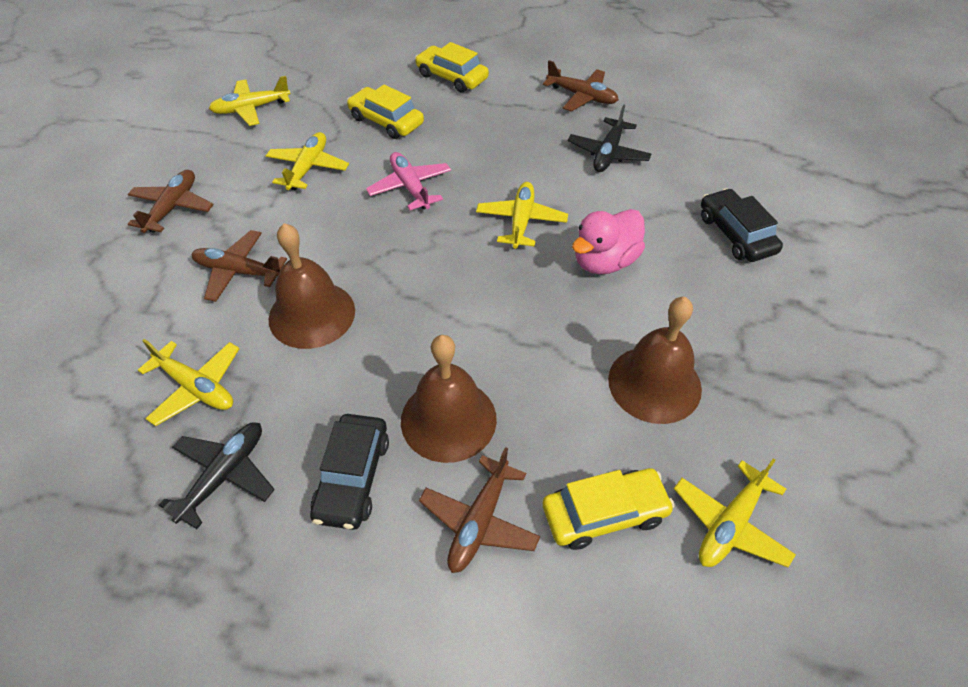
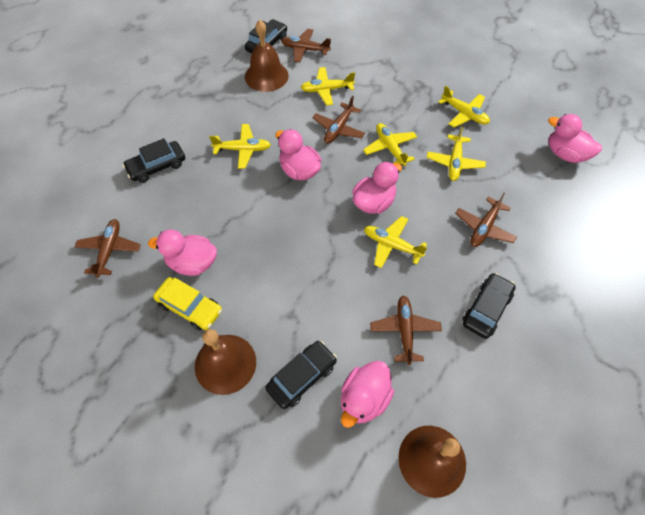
black car: [310,414,389,530] [701,188,783,262] = 2 -> [123,138,185,183] [245,19,287,53] [265,341,337,409] [462,273,516,339] = 4
black plane: [159,422,275,529] [568,104,651,172] = 2 -> none = 0
brown plane: [128,170,214,233] [192,230,287,302] [419,447,540,573] [543,60,619,112] = 4 -> [75,219,141,277] [281,29,331,62] [312,96,365,144] [370,295,442,365] [455,193,517,247] = 5
pink duck: [572,209,645,274] = 1 -> [148,230,217,276] [275,129,321,180] [341,361,394,428] [352,162,402,214] [548,114,602,163] = 5
pink plane: [366,152,451,210] = 1 -> none = 0
yellow car: [347,85,424,139] [415,42,489,93] [543,468,674,550] = 3 -> [153,277,222,330] = 1
yellow plane: [138,339,240,426] [209,76,291,126] [266,132,349,190] [476,182,568,249] [674,458,796,567] = 5 -> [209,124,271,169] [301,67,355,106] [363,123,417,166] [364,216,428,268] [426,126,486,181] [438,86,490,127] = 6

